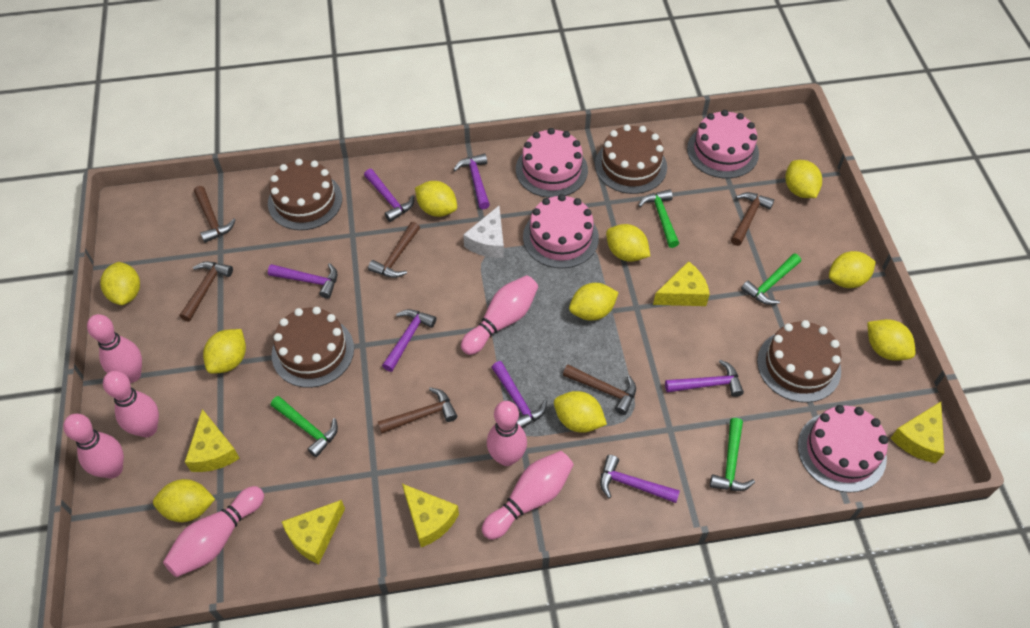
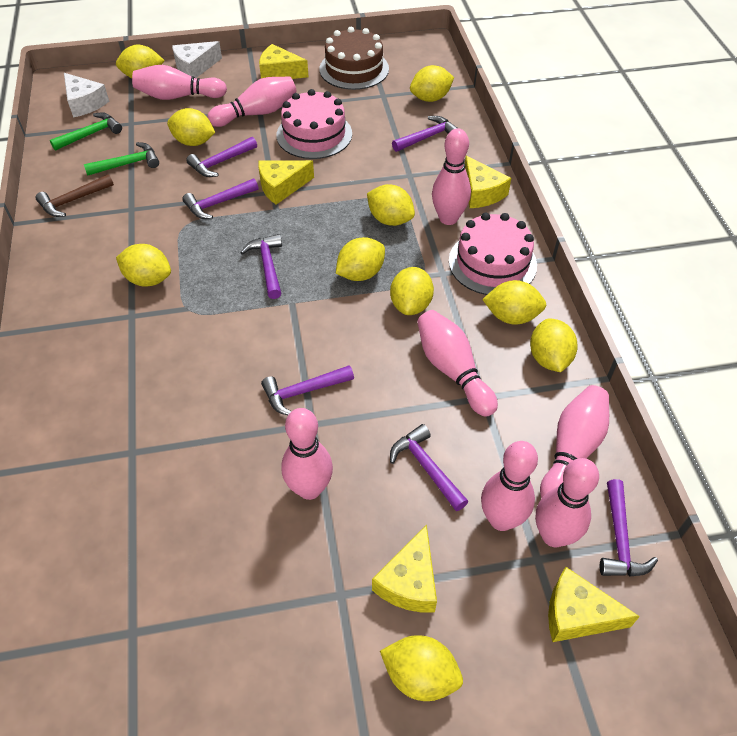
brown cake: [268,159,342,230] [272,307,354,388] [595,125,667,194] [757,320,841,403] = 4 -> [319,27,389,90] = 1
brown hammer: [180,262,233,322] [194,186,236,243] [368,222,420,278] [378,387,457,434] [563,365,636,415] [731,192,774,246] = 6 -> [36,174,114,217] = 1
green hammer: [271,396,338,457] [638,189,679,248] [710,418,755,491] [741,253,801,305] = 4 -> [50,112,122,151] [84,142,159,176] = 2
pink bowling pin: [63,414,124,479] [87,314,142,383] [103,371,159,437] [163,486,264,577] [461,275,538,355] [482,451,574,540] [487,401,527,466] = 7 -> [132,65,227,100] [207,77,297,127] [281,408,333,500] [417,310,498,417] [432,128,471,225] [481,441,538,531] [536,458,599,547] [540,385,609,498] = 8
pink cake: [516,128,588,198] [523,194,599,268] [687,110,759,178] [798,405,888,493] = 4 -> [276,89,352,159] [449,213,537,295] = 2
white cheese: [463,206,504,258] = 1 -> [64,73,109,118] [172,41,222,78] = 2

